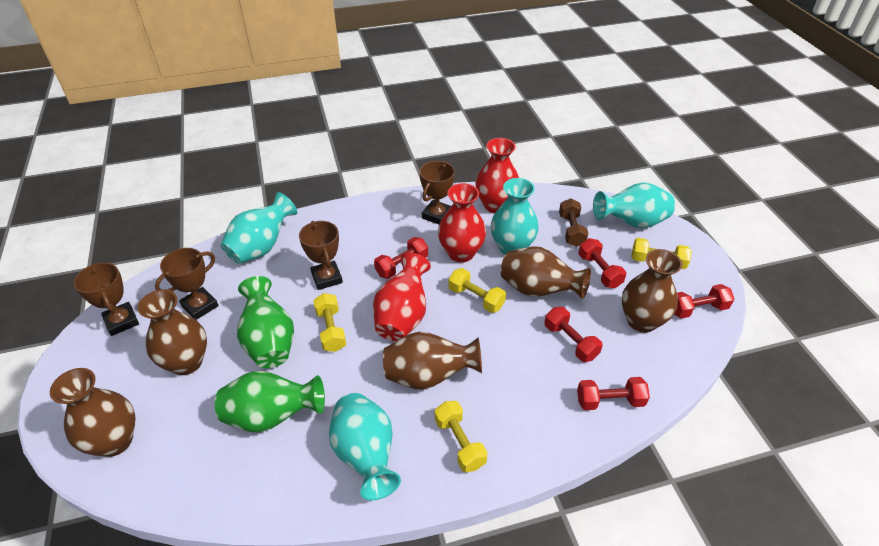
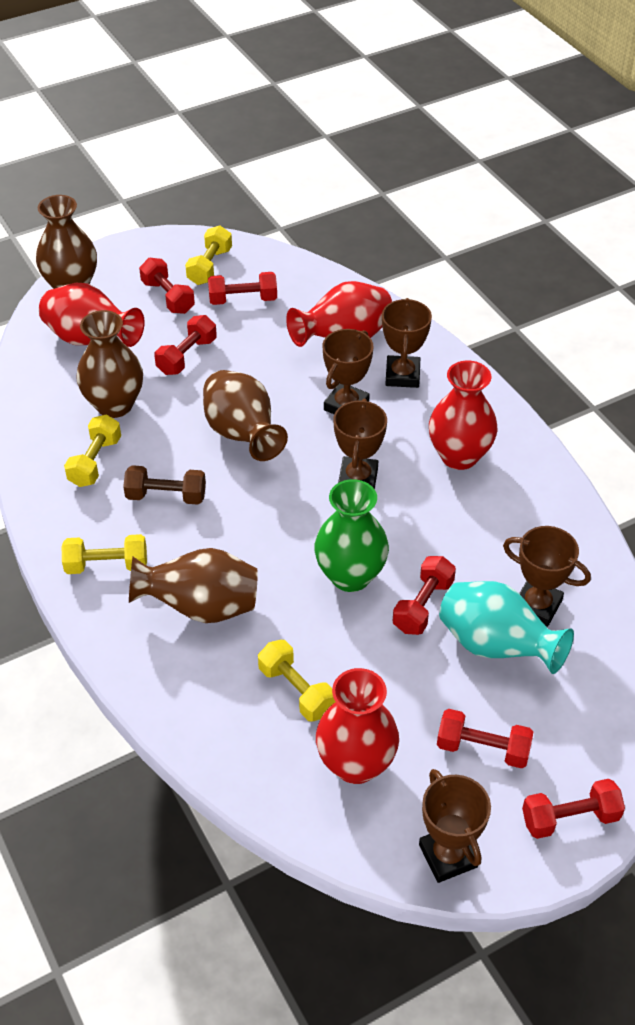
brown trophy: [74,263,139,336] [155,248,219,320] [299,221,343,290] [420,161,455,224] = 4 -> [322,329,373,414] [333,399,387,489] [382,298,432,388] [419,769,491,883] [503,526,591,627] = 5
brown vase: [50,368,136,457] [138,290,207,375] [383,332,482,390] [501,246,591,299] [622,249,682,333] = 5 -> [36,195,97,289] [76,310,143,418] [129,548,258,623] [203,370,288,461] = 4
green vase: [215,371,325,433] [237,276,294,368] = 2 -> [314,479,389,592] = 1
red dumbbell: [374,237,428,279] [544,307,603,362] [577,377,650,410] [579,238,626,288] [674,284,734,318] = 5 -> [139,258,195,314] [154,315,217,375] [208,272,277,305] [393,556,456,635] [437,709,533,769] [522,779,625,839] = 6
red vase: [373,253,431,341] [438,183,486,263] [475,138,519,213] = 3 -> [39,283,145,347] [286,281,392,347] [316,668,399,784] [429,360,498,470] = 4
turquoise vase: [220,192,297,264] [329,393,401,500] [491,178,539,255] [593,183,675,228] = 4 -> [439,581,574,674] = 1

